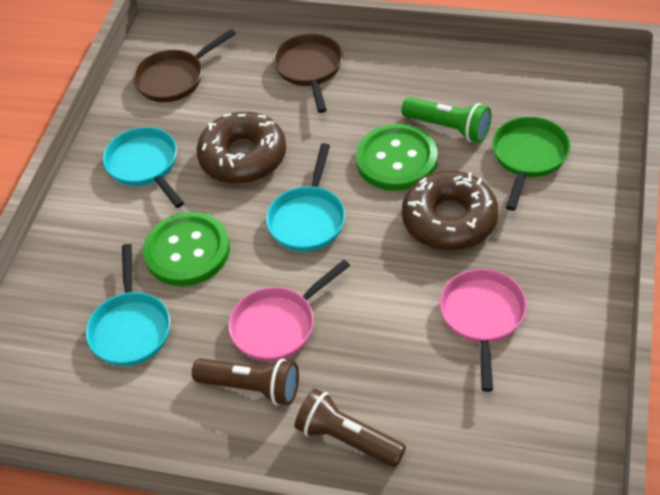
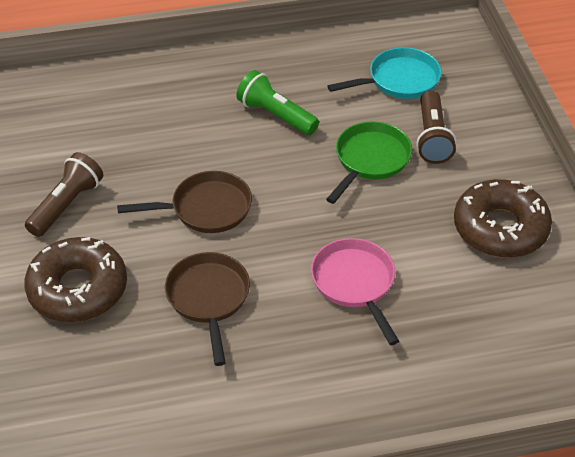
green button: [143,212,230,286] [356,124,438,191] = 2 -> none = 0
pink pan: [228,260,350,362] [439,269,527,392] = 2 -> [311,238,399,345] = 1
turquoise pan: [86,244,170,366] [103,127,184,208] [266,143,345,252] = 3 -> [327,47,442,99] = 1

